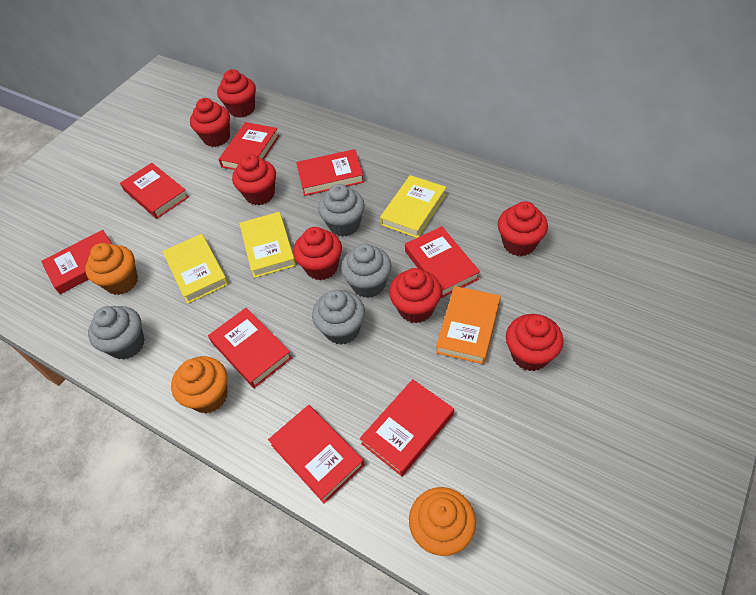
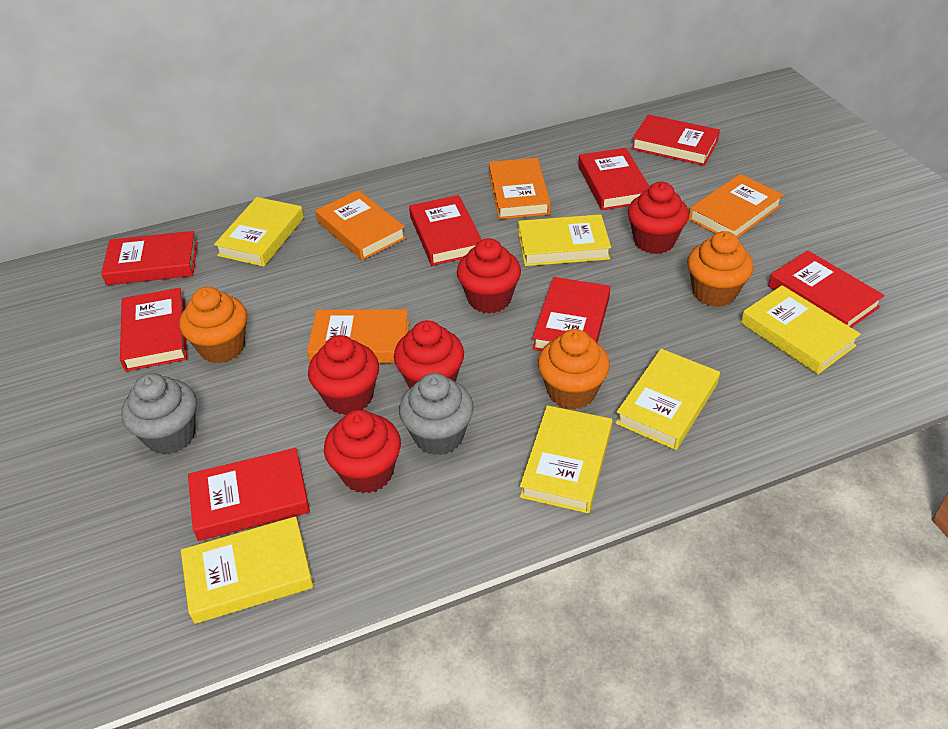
grey cupcake: [88,306,145,360] [312,290,365,345] [318,184,365,237] [341,243,392,298] = 4 -> [121,373,197,455] [399,373,474,455] = 2
orange book: [436,286,501,364] = 1 -> [307,309,409,363] [315,190,406,260] [489,158,551,219] [688,174,783,238] = 4
red cupcake: [190,98,230,147] [217,69,256,118] [232,154,276,205] [293,227,342,280] [389,268,442,323] [498,201,548,256] [506,314,564,371] = 7 -> [308,335,379,415] [324,410,401,493] [394,320,464,388] [457,238,521,314] [628,182,689,254] = 5
yellow book: [162,234,228,304] [239,212,296,278] [380,175,446,238] = 3 -> [181,516,314,624] [214,197,304,267] [518,214,611,266] [520,405,612,513] [615,349,720,450] [741,285,861,374] = 6

